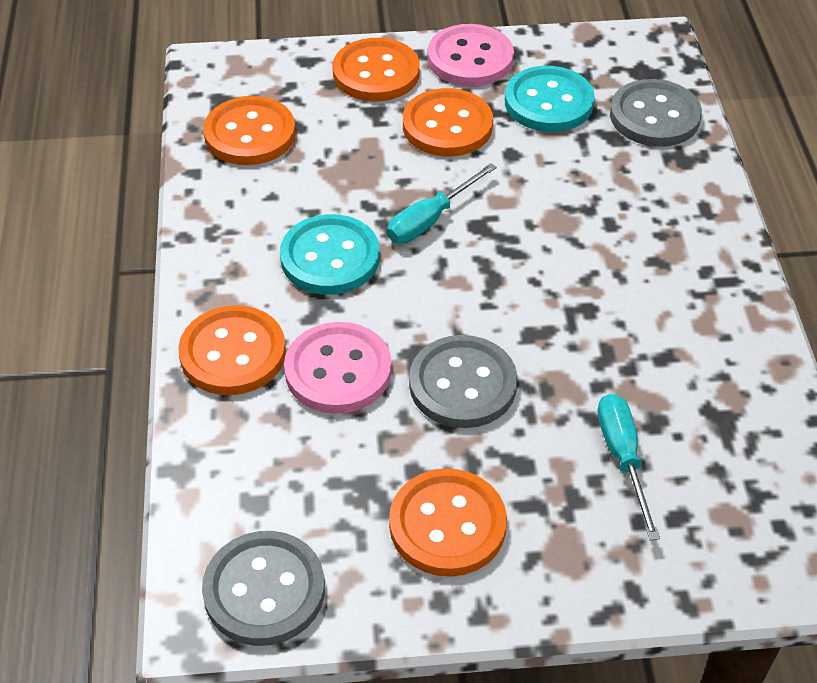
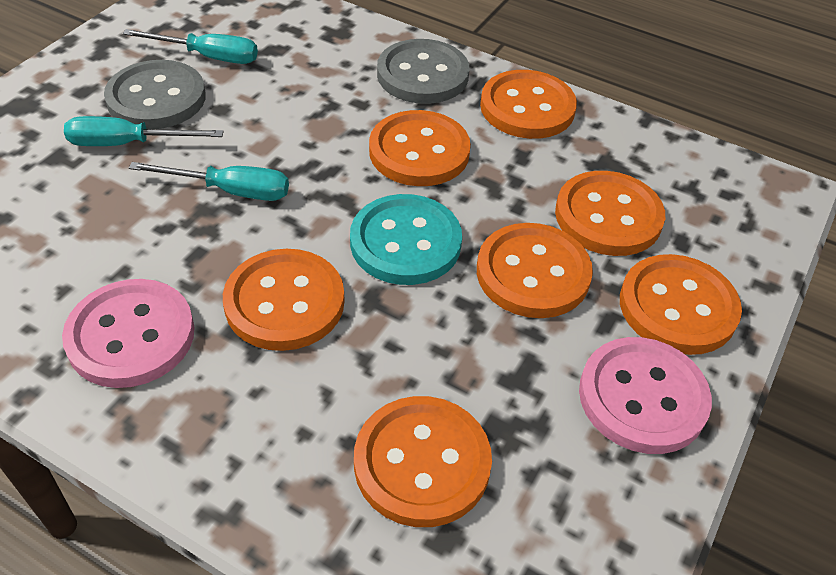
grey button: [202,531,325,646] [409,335,517,428] [610,79,702,147] = 3 -> [104,60,206,129] [377,39,469,104] = 2
orange button: [178,305,286,395] [203,96,296,165] [333,38,420,101] [389,469,507,577] [403,88,493,157] = 5 -> [223,249,345,351] [354,396,492,527] [369,110,471,186] [477,223,593,318] [480,70,577,139] [555,171,665,256] [620,254,742,355] = 7
turquoise button: [280,214,380,295] [505,66,595,132] = 2 -> [350,194,462,285] = 1
turquoise screwdriver: [387,163,497,243] [597,394,660,541] = 2 -> [64,116,224,146] [123,29,258,64] [129,162,289,201] = 3

